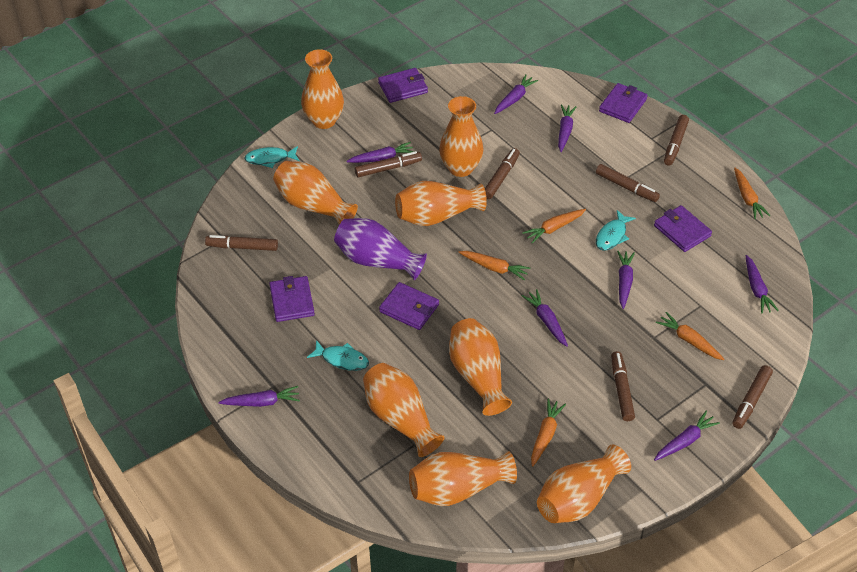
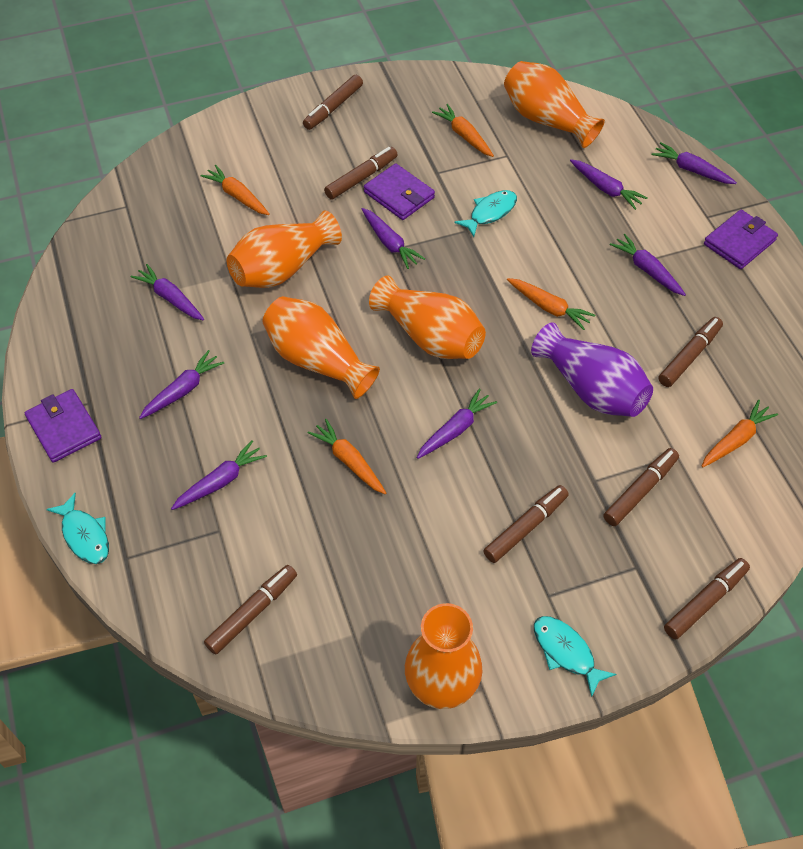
orange vase: [273,161,358,225] [301,49,344,129] [363,363,445,457] [395,181,487,226] [409,451,517,506] [439,96,483,177] [449,318,512,416] [537,445,631,523] = 8 -> [227,211,342,288] [262,296,380,399] [369,276,486,359] [405,603,482,709] [504,61,605,148] = 5
purple wallet: [269,276,315,322] [378,68,428,103] [379,282,439,330] [599,83,648,123] [654,205,712,252] = 5 -> [25,389,101,463] [364,163,435,220] [704,210,778,269] = 3

